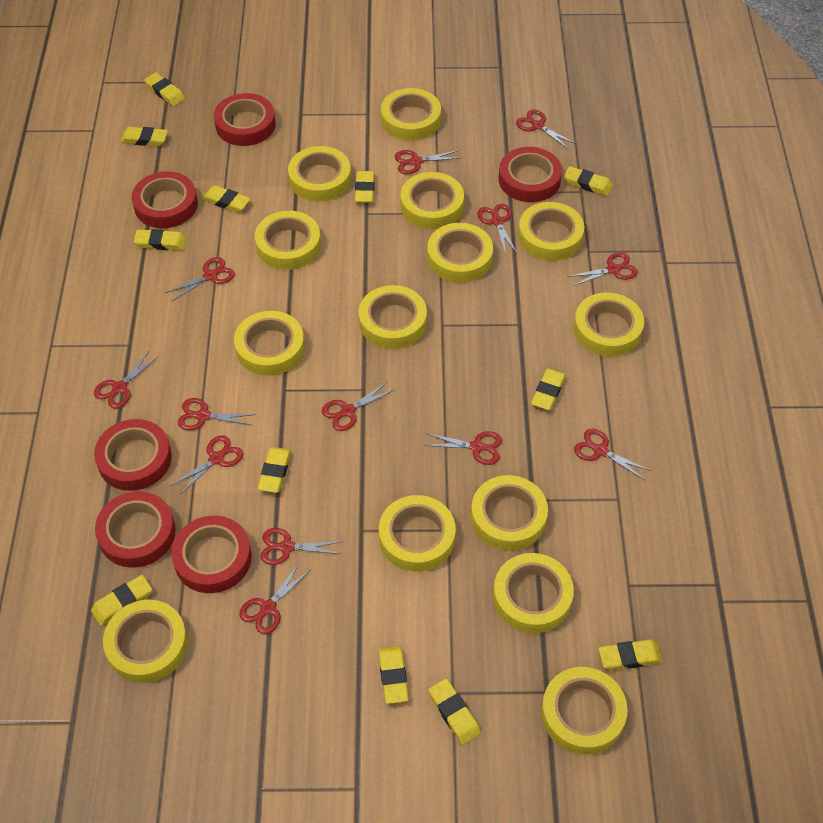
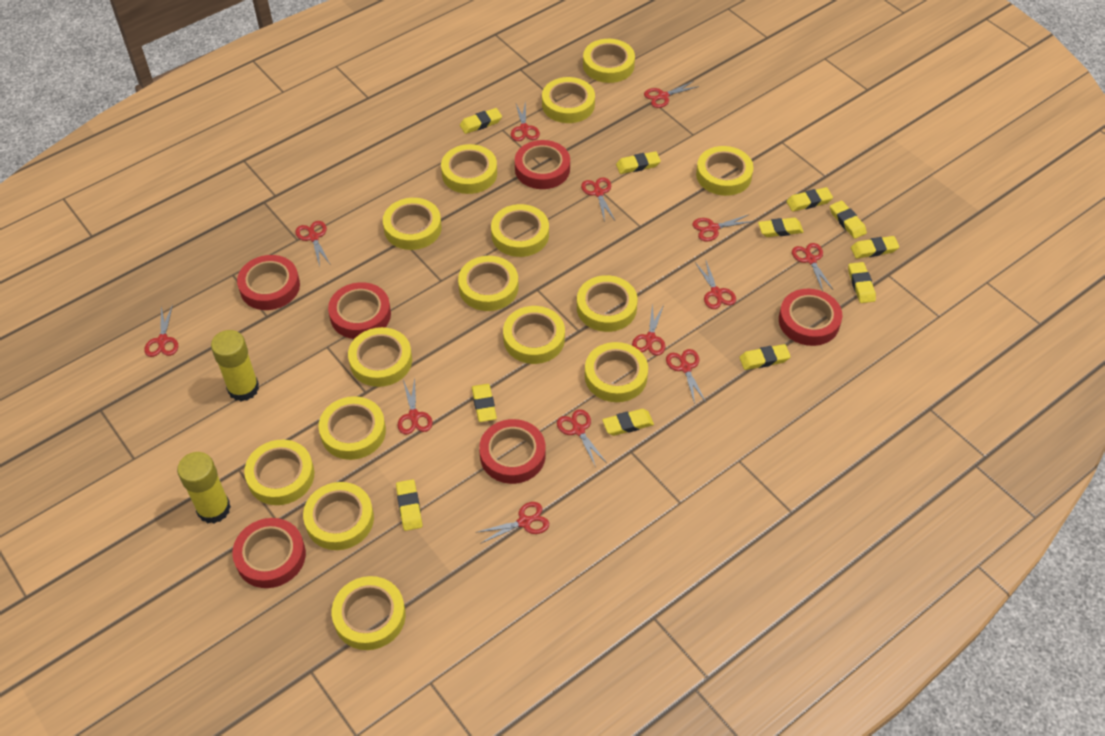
yellow eraser: [91,575,152,626] [120,127,168,146] [134,229,187,250] [144,73,185,106] [202,185,251,213] [258,447,291,493] [355,171,375,203] [378,646,409,704] [428,679,481,745] [531,368,566,410] [564,166,613,196] [599,640,663,670] = 12 -> [396,479,423,531] [460,108,502,134] [472,384,497,422] [602,409,654,436] [616,151,661,174] [739,344,791,370] [758,218,804,237] [786,187,833,212] [830,201,867,239] [848,262,876,303] [851,236,899,259] = 11
yellow glue stick: none = 0 -> [177,452,231,524] [211,330,259,402] = 2
yellow tape: [103,600,188,683] [234,311,305,376] [255,211,321,270] [288,146,351,202] [359,285,427,349] [379,495,456,572] [381,88,441,140] [400,172,464,229] [427,223,493,283] [471,475,548,550] [493,553,574,633] [518,202,584,261] [541,667,628,755] [574,292,644,356] = 14 -> [244,440,314,505] [303,482,374,550] [319,396,386,460] [332,576,406,650] [348,327,412,387] [383,198,442,250] [441,144,497,194] [458,256,519,311] [491,204,549,257] [503,306,565,364] [542,77,595,123] [577,275,638,332] [583,39,635,83] [585,342,648,402] [696,146,753,196] = 15

